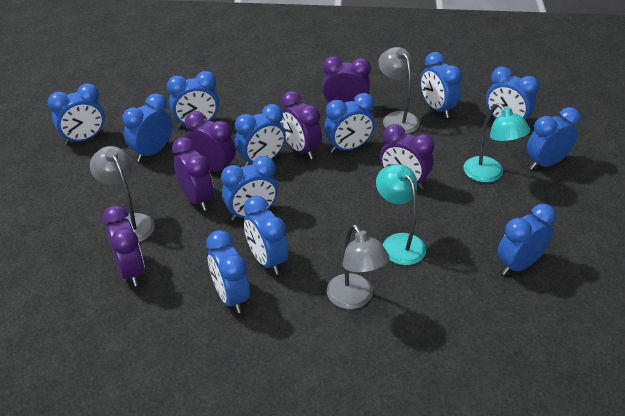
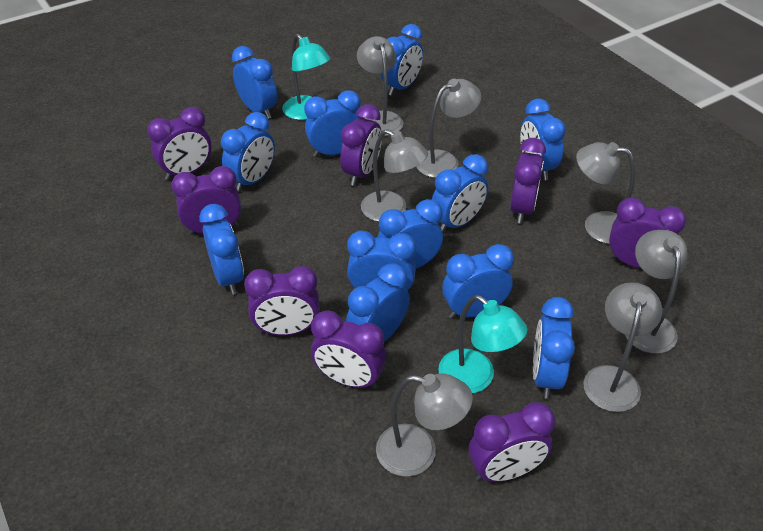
grey lamp: [90,146,155,243] [327,224,389,309] [378,47,420,134] = 3 -> [357,36,403,136] [361,129,428,222] [376,373,473,477] [416,79,481,178] [576,142,635,244] [584,282,662,412] [624,230,688,354] = 7
purple clock: [103,205,145,286] [172,137,214,211] [185,111,236,171] [280,91,322,159] [322,56,371,105] [380,124,434,189] = 6 -> [147,107,212,180] [171,166,241,235] [244,266,320,336] [311,310,386,389] [340,104,382,186] [469,402,555,482] [510,138,546,224] [609,197,686,268] = 8

